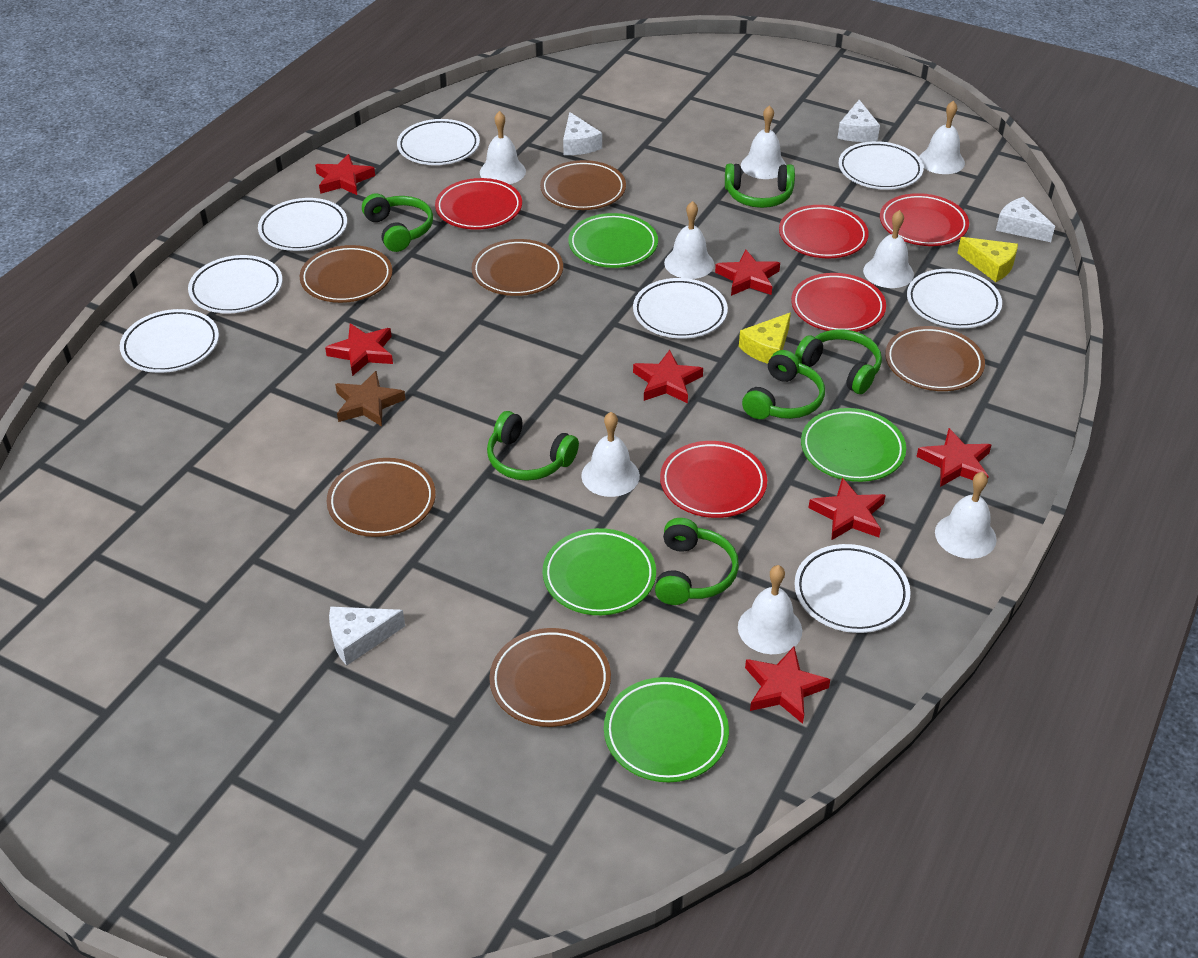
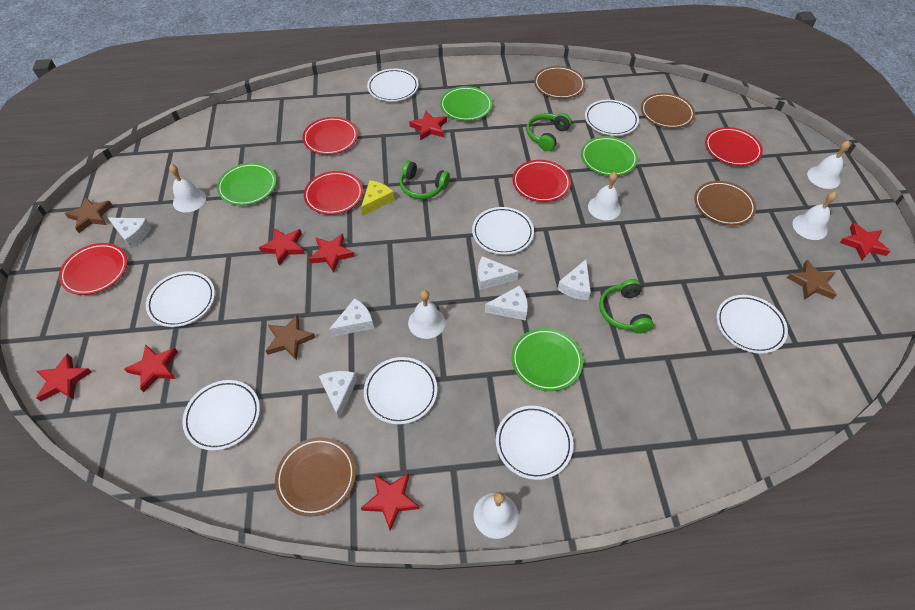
brown plate: [299,245,392,303] [327,458,436,537] [472,239,563,296] [489,628,611,727] [540,160,626,210] [885,326,985,391] = 6 -> [275,437,356,517] [534,66,585,99] [641,93,695,128] [694,181,756,226] = 4
brown star: [335,371,406,427] = 1 -> [65,197,113,233] [266,315,316,361] [787,260,837,300] = 3
green headphones: [362,193,433,252] [487,411,579,481] [655,518,739,605] [725,163,795,208] [742,350,825,419] [795,329,882,394] = 6 -> [400,161,450,199] [526,113,572,151] [599,279,654,334] = 3
white bell: [480,111,526,184] [581,412,640,497] [664,201,714,279] [738,565,802,654] [741,105,786,179] [863,210,914,288] [919,101,965,174] [935,472,997,559] = 8 -> [169,164,206,213] [408,290,446,339] [474,492,519,539] [588,172,621,220] [793,192,837,240] [807,141,850,189] = 6
white cheese: [329,606,405,666] [563,112,602,155] [838,100,880,142] [996,197,1055,242] = 4 -> [108,218,151,248] [319,371,357,419] [329,298,374,337] [478,256,519,290] [485,285,528,321] [557,260,591,300] = 6
yellow cheese: [739,313,791,364] [958,237,1018,282] = 2 -> [361,180,394,216] = 1

